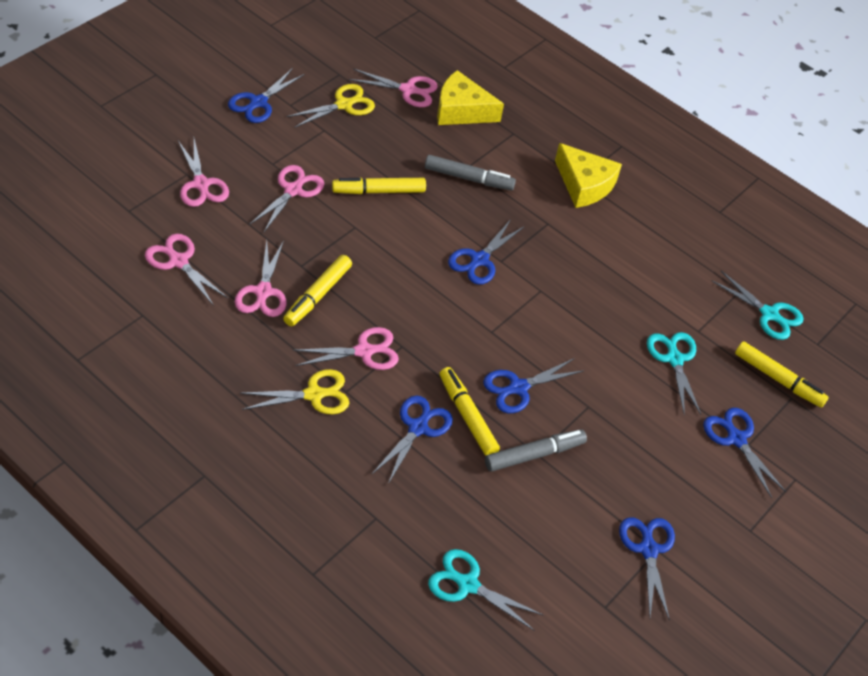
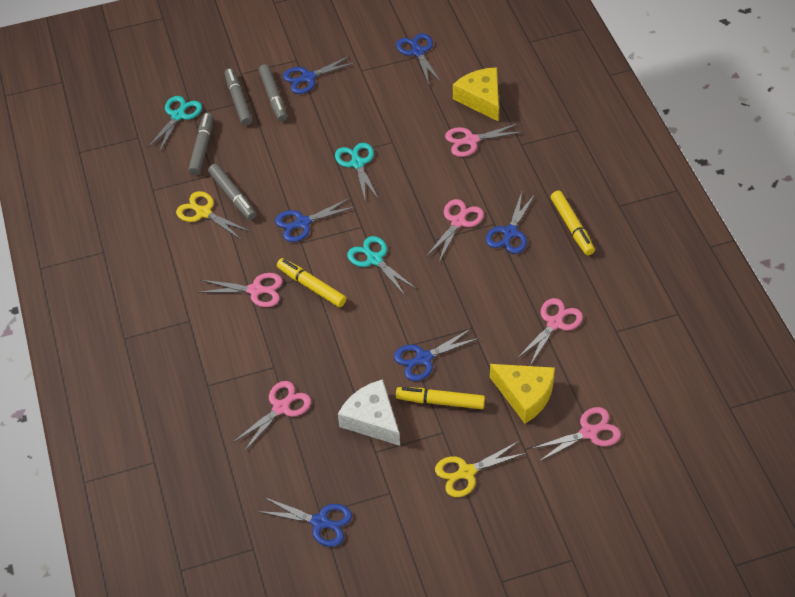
grey marker: [425,155,516,191] [485,429,587,472] = 2 -> [188,113,213,175] [208,164,256,220] [225,68,252,126] [259,64,287,122] = 4
white cheese: none = 0 -> [338,379,400,446] = 1
yellow marker: [283,255,352,326] [332,177,426,194] [440,367,500,456] [735,341,829,408] = 4 -> [277,258,346,307] [396,387,485,409] [551,191,595,255] = 3

